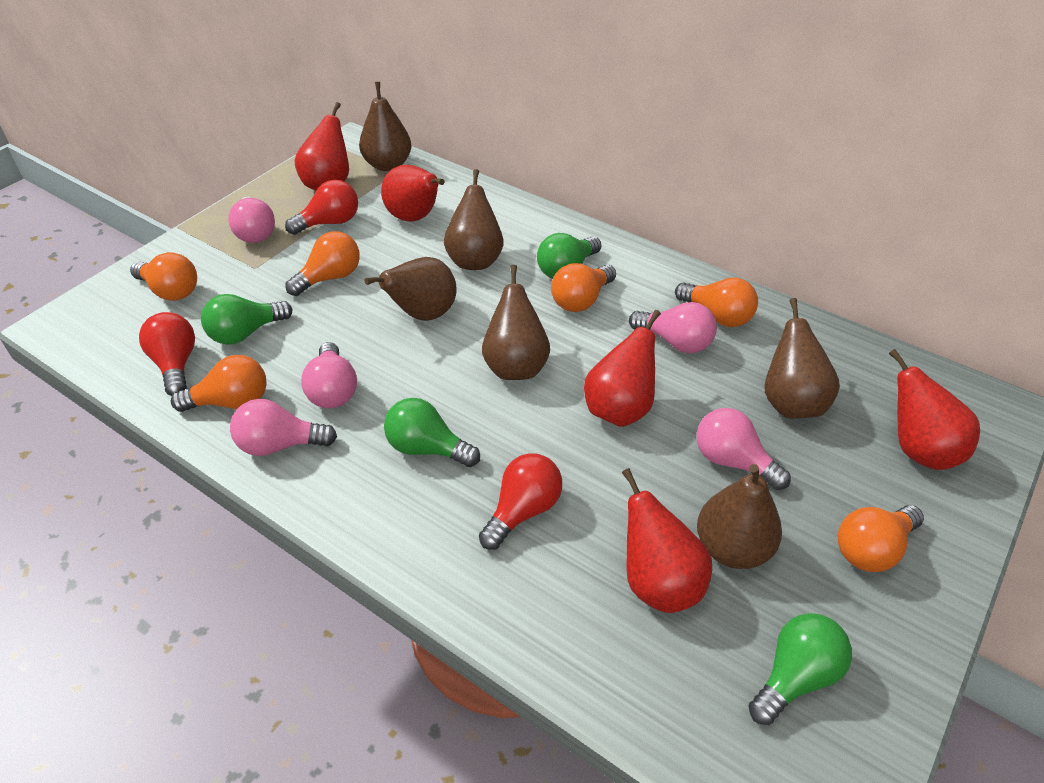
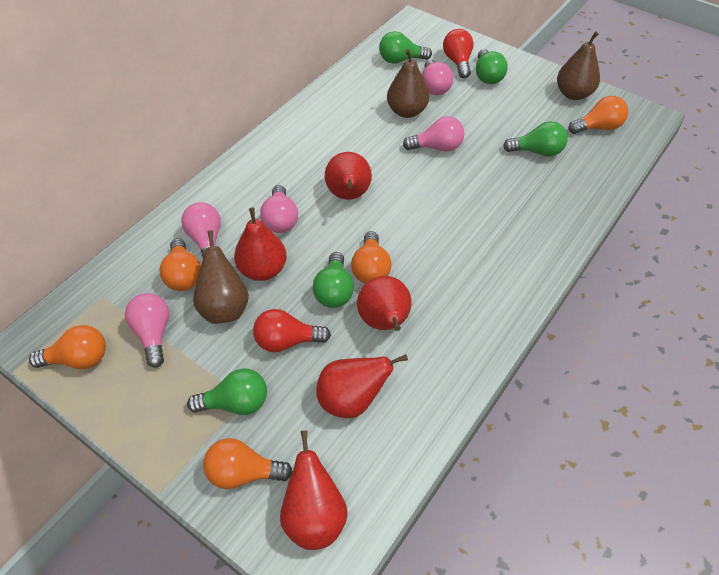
brown pear: [359,82,411,171] [364,257,457,321] [444,169,503,270] [482,265,550,380] [697,464,782,569] [764,298,840,419] = 6 -> [193,230,249,324] [387,49,429,118] [557,31,600,100] = 3
green light bulb: [201,294,292,345] [384,398,480,467] [537,233,602,279] [748,613,852,725] = 4 -> [187,368,267,415] [313,252,354,308] [379,31,432,64] [476,49,508,84] [503,121,568,157] = 5
orange light bulb: [130,252,197,301] [171,355,267,412] [285,231,360,296] [551,263,616,312] [675,277,758,327] [838,505,924,572] = 6 -> [29,325,106,369] [159,238,201,291] [203,438,293,489] [351,231,391,284] [568,96,628,134] = 5
red light bulb: [139,312,195,396] [285,180,358,235] [479,453,562,550] = 3 -> [253,309,331,352] [443,29,473,78] = 2

